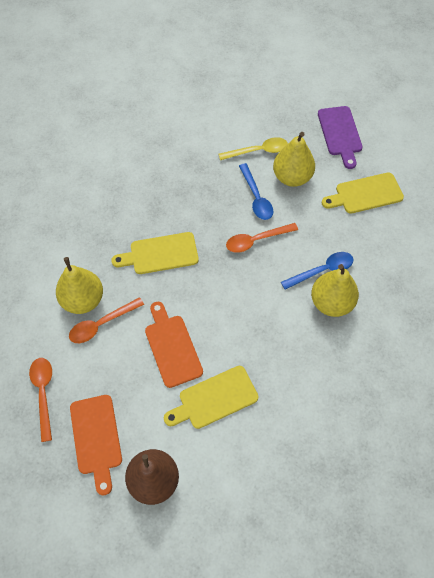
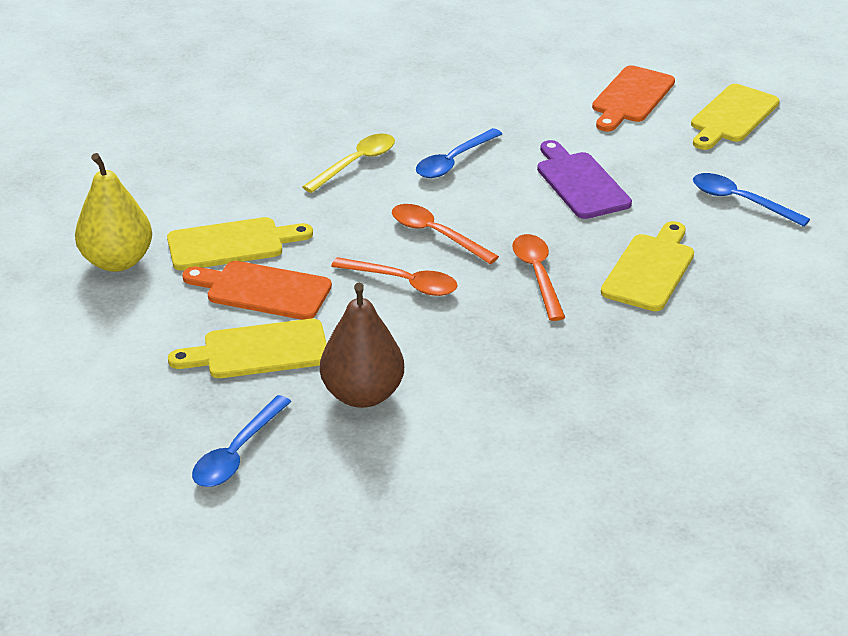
blue spoon: [239,163,273,220] [281,252,354,290] = 2 -> [192,395,292,487] [416,128,502,178] [693,173,810,227] = 3
yellow cutting board: [111,232,199,274] [164,366,258,429] [321,172,404,214] = 3 -> [167,217,313,271] [168,319,327,378] [601,221,694,311] [691,84,780,150] = 4
yellow pear: [56,257,103,314] [273,132,315,187] [311,264,359,317] = 3 -> [75,153,152,272] = 1

